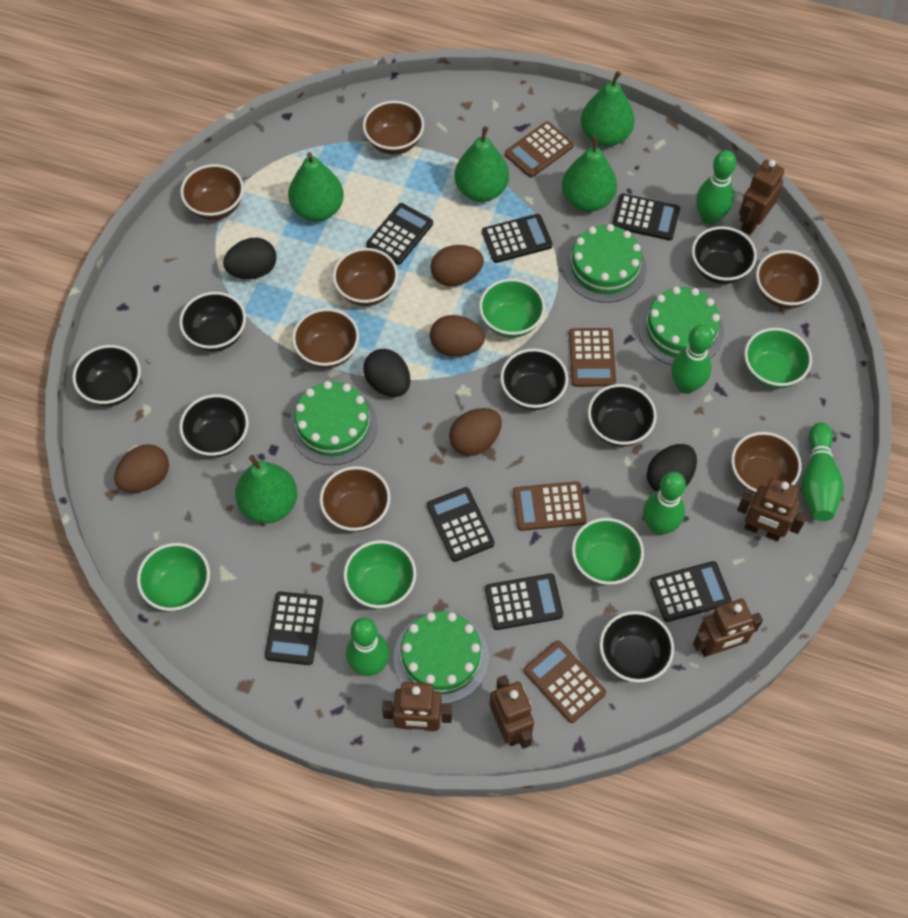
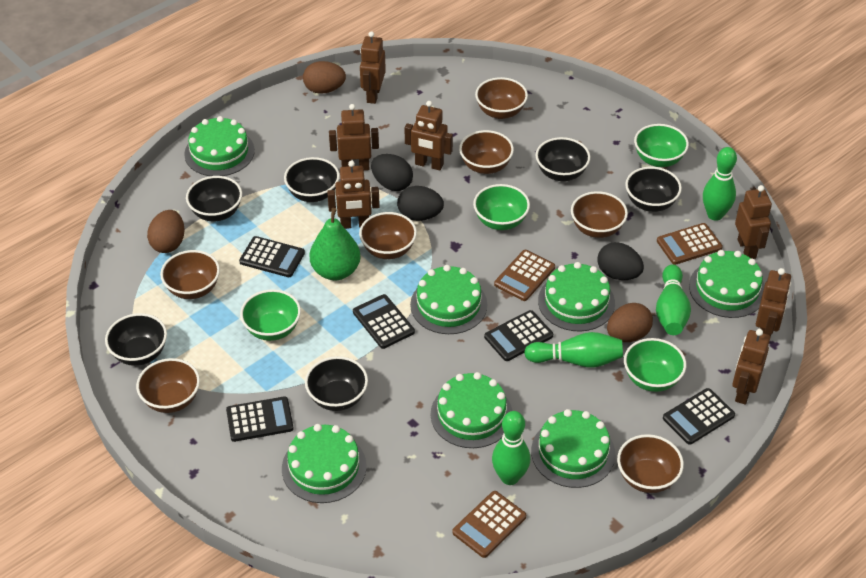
black bowl: [72,345,141,406] [179,292,246,351] [179,394,249,457] [500,348,568,410] [588,384,657,447] [599,611,674,683] [692,226,757,284] = 7 -> [105,313,167,366] [186,176,242,221] [284,157,340,202] [305,356,368,411] [536,137,590,181] [625,167,682,212] = 6
black calculator: [265,591,323,665] [366,203,433,265] [427,487,494,562] [482,214,553,263] [485,573,563,630] [612,193,680,241] [650,561,731,622] = 7 -> [226,396,294,442] [239,236,305,277] [353,294,415,349] [484,310,553,361] [663,388,735,445] = 5
brown calculator: [505,121,574,178] [513,481,587,531] [524,641,606,723] [569,328,616,387] = 4 -> [452,491,526,558] [494,250,555,301] [657,223,723,265] = 3
brown egg: [114,444,169,493] [430,245,484,286] [430,315,485,357] [449,408,502,456] = 4 -> [147,210,185,253] [303,61,346,94] [607,303,653,342] = 3
brown robot: [382,682,452,731] [490,675,534,749] [693,599,763,657] [737,478,807,541] [739,160,784,235] = 5 -> [327,161,380,229] [329,104,379,171] [360,31,386,104] [405,101,453,170] [732,329,770,405] [735,185,772,259] [756,268,791,337] = 7
green bowl: [137,543,210,611] [344,540,416,609] [479,279,545,338] [572,518,644,585] [744,328,812,389] = 5 -> [240,289,301,341] [473,184,530,230] [624,338,686,392] [634,124,689,167] = 4
green bowling pin: [346,618,390,676] [643,472,686,535] [671,325,713,394] [696,150,736,225] [802,422,844,521] = 5 -> [492,411,530,485] [524,332,623,368] [656,264,691,335] [703,147,737,221] = 4
green cake: [289,381,377,465] [393,611,489,704] [563,224,647,303] [639,286,724,365] = 4 -> [184,116,255,176] [282,424,367,503] [410,265,487,334] [431,372,512,448] [531,409,615,488] [538,262,615,332] [689,250,765,318] = 7
green pear: [235,455,297,523] [288,152,344,221] [454,126,509,202] [562,136,617,212] [581,71,635,146] = 5 -> [309,208,361,280] = 1

